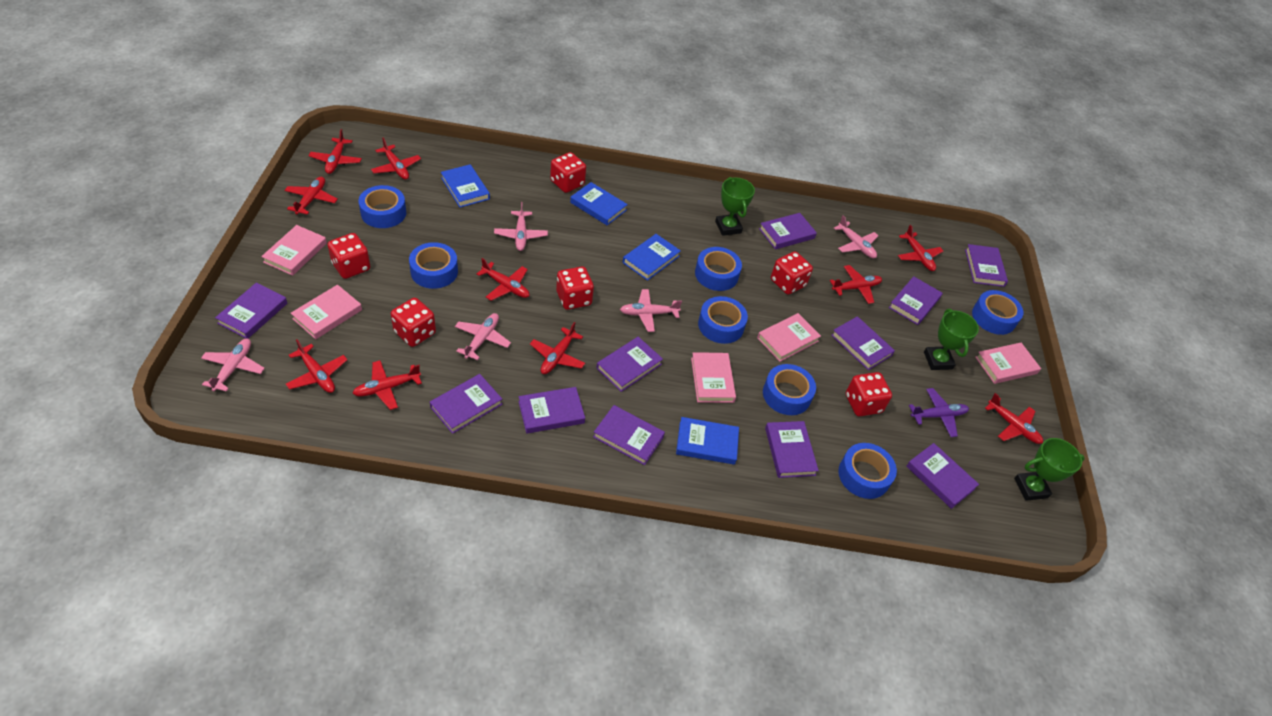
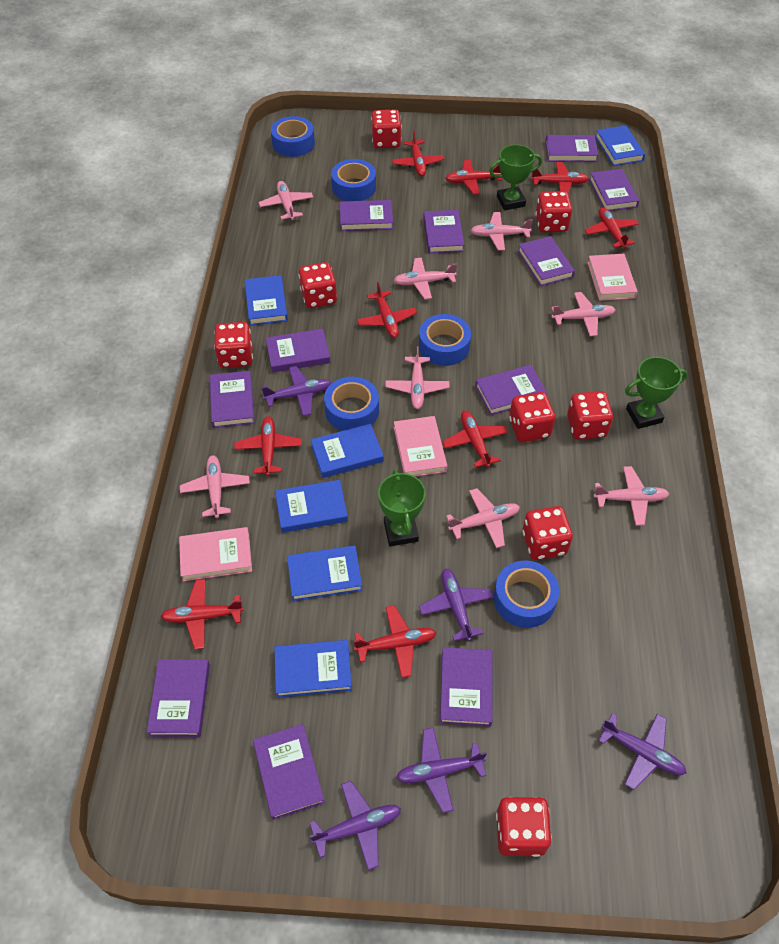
blue book: [441,164,490,207] [570,182,628,225] [623,234,681,281] [676,417,739,465] = 4 -> [245,275,288,326] [274,640,352,698] [275,480,348,533] [287,545,362,601] [311,424,384,478] [595,125,645,166] = 6
blue tape: [359,185,406,228] [409,242,458,289] [695,247,742,291] [698,296,748,344] [763,364,816,415] [838,443,897,499] [972,290,1023,335] = 7 -> [271,116,315,157] [324,377,379,431] [331,159,376,201] [419,314,471,366] [494,560,559,628] = 5
pink book: [261,225,327,276] [291,285,362,339] [691,352,736,403] [757,313,821,362] [975,343,1041,384] = 5 -> [179,527,252,581] [394,416,447,477] [587,254,638,301] = 3
pink plane: [201,339,265,392] [455,313,511,360] [494,202,548,251] [620,289,682,332] [834,215,878,258] = 5 -> [180,455,250,518] [259,181,313,220] [385,346,449,409] [394,258,457,299] [446,488,520,548] [471,212,533,250] [551,292,615,336] [594,466,669,526] = 8
purple plane: [909,388,969,437] = 1 -> [261,366,331,416] [310,781,401,870] [396,728,487,813] [419,568,493,641] [599,714,687,790] = 5
red dice: [328,233,370,279] [391,298,436,347] [550,152,586,193] [556,266,594,310] [771,251,813,295] [846,372,892,416] = 6 -> [214,322,253,368] [299,262,337,308] [371,110,401,148] [496,797,552,857] [509,392,555,442] [522,506,573,560] [535,191,572,232] [567,391,613,440] = 8
red plane: [284,177,338,215] [286,339,348,393] [309,129,362,174] [352,360,422,410] [371,138,421,180] [477,258,529,301] [530,322,585,374] [830,265,882,304] [898,225,943,271] [985,393,1043,444] = 10 -> [160,579,244,649] [234,416,302,476] [354,605,436,678] [357,282,417,338] [392,130,444,176] [442,410,508,468] [445,160,502,195] [531,162,589,193] [585,207,639,248] = 9

